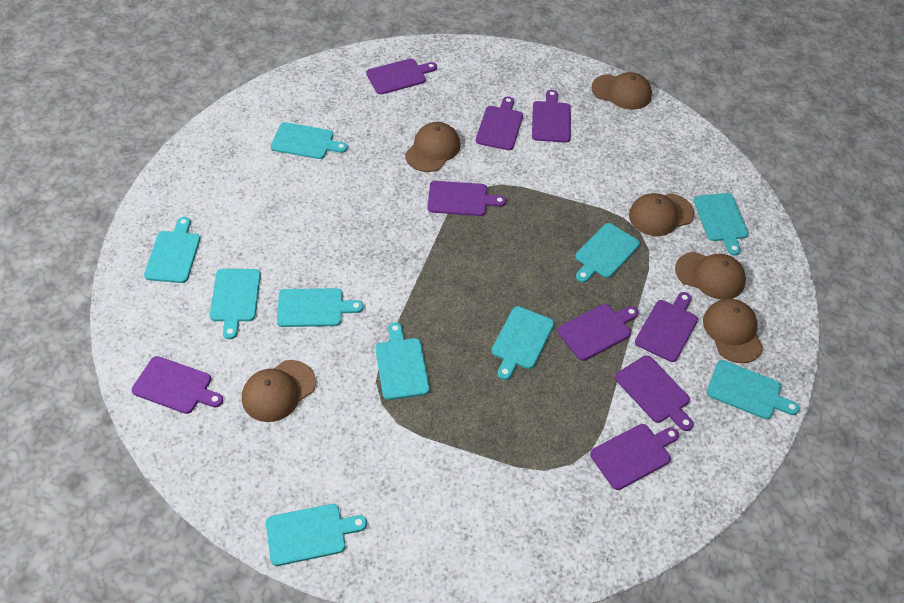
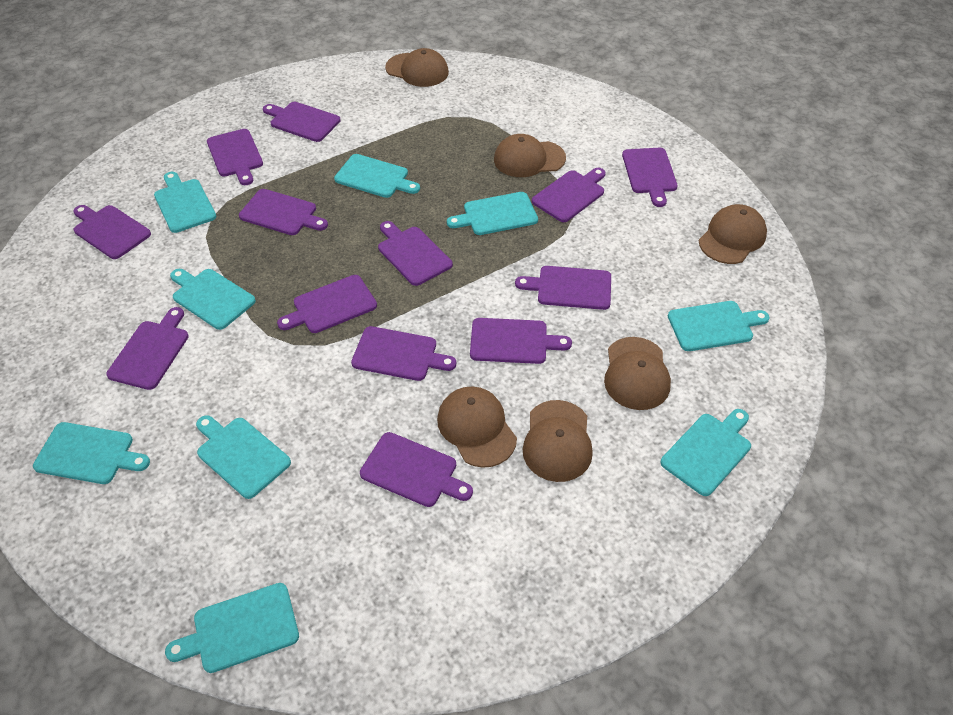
purple cutting board: [132,356,223,414] [366,59,437,95] [427,181,506,216] [476,96,523,150] [532,90,571,143] [557,304,638,361] [590,424,679,490] [615,355,694,431] [635,292,698,362] = 9 -> [73,205,151,259] [106,307,189,390] [207,129,263,185] [239,189,328,235] [263,102,340,142] [277,275,377,333] [351,326,456,381] [360,432,473,507] [378,221,453,286] [470,318,572,364] [515,266,611,310] [532,168,606,222] [622,148,678,207] = 13
turquoise cutting board: [144,217,200,283] [210,269,261,339] [266,504,367,566] [271,122,348,159] [277,288,363,327] [375,323,430,400] [491,306,554,380] [575,223,640,283] [694,193,748,255] [707,360,799,419] = 10 -> [33,422,150,484] [154,172,216,233] [165,583,299,673] [170,269,256,330] [196,415,291,499] [334,154,420,198] [447,192,538,235] [661,409,751,496] [668,301,770,351] = 9

